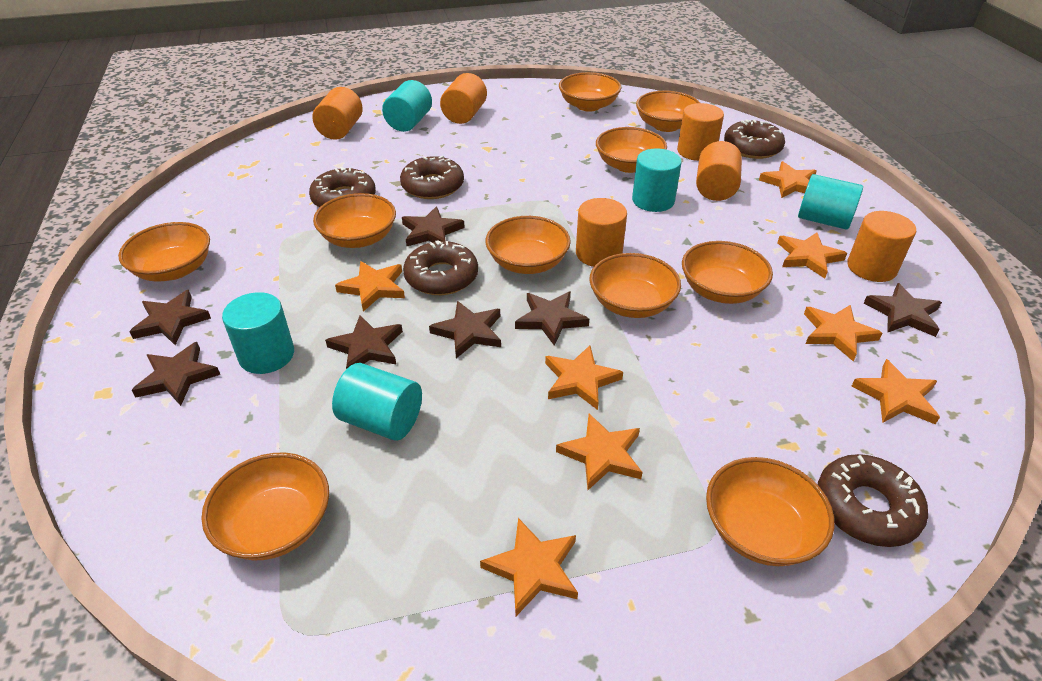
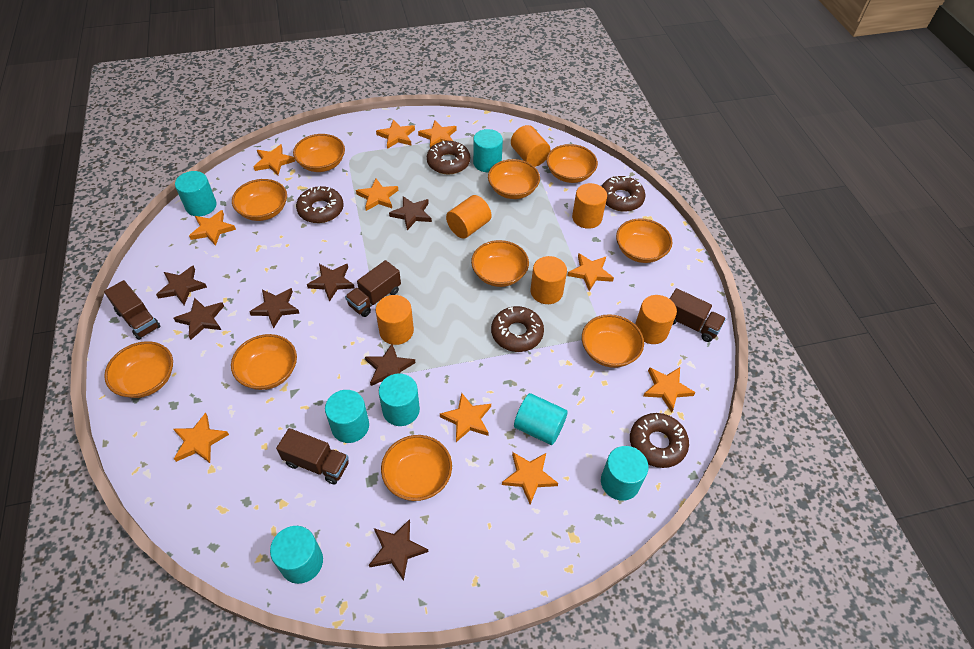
brown truck: none = 0 -> [104,280,161,340] [276,428,349,484] [345,260,401,317] [670,288,726,342] = 4
orange star: [335,261,405,312] [480,518,578,616] [545,345,623,410] [556,414,643,490] [759,161,817,198] [777,232,847,279] [804,305,882,361] [852,359,940,425] = 8 -> [174,413,229,463] [189,210,236,246] [254,144,295,175] [356,179,398,211] [376,120,415,149] [418,120,456,148] [440,393,491,442] [502,452,558,504] [567,253,614,291] [643,367,696,412] = 10
turquoise cylinder: [222,292,294,374] [332,363,422,441] [382,80,432,132] [632,148,682,212] [798,174,863,230] = 5 -> [175,171,217,216] [270,526,323,584] [325,390,369,443] [379,373,420,426] [473,129,503,172] [514,393,568,445] [601,446,649,501] = 7

